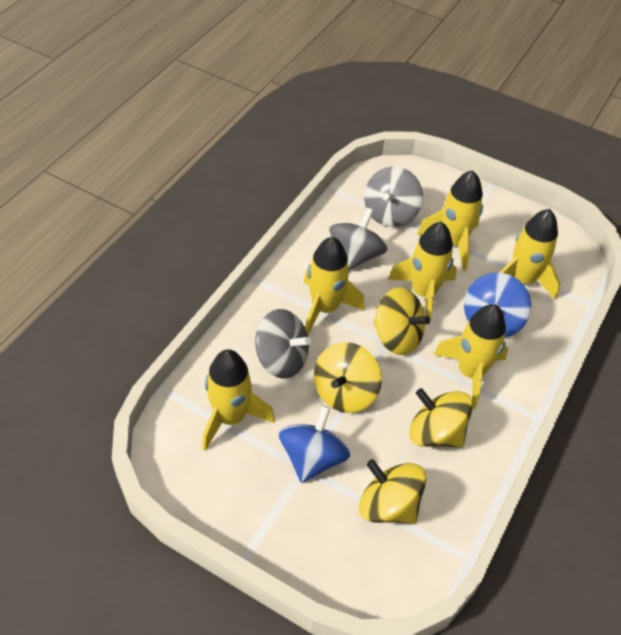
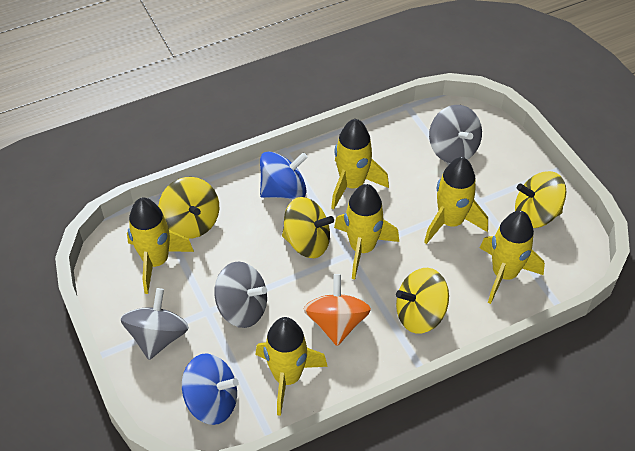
orange spinning top: none = 0 -> [304,274,371,346] = 1

